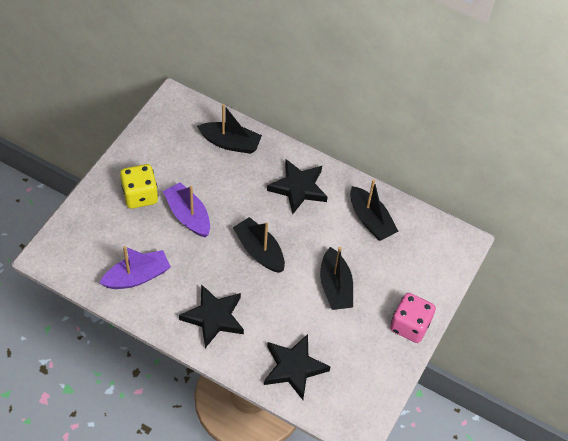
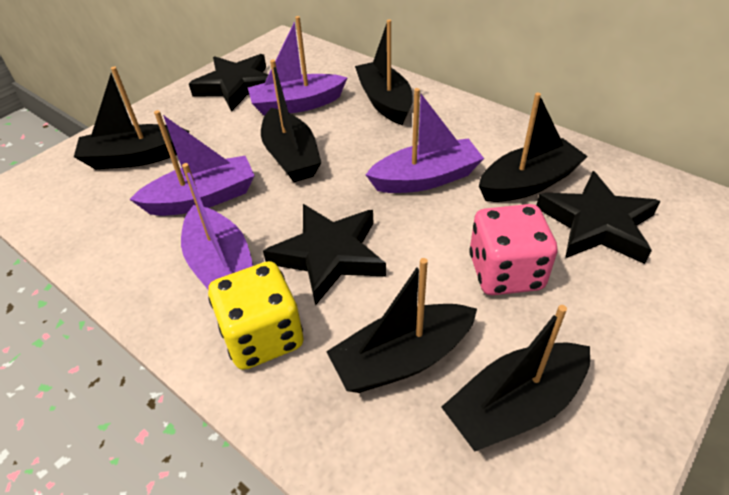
black boat: [197,104,262,154] [233,217,285,273] [320,247,353,310] [350,179,398,241] = 4 -> [74,67,189,170] [261,60,321,182] [326,258,477,393] [355,19,413,125] [441,305,590,452] [479,93,588,202] = 6
purple boat: [100,246,171,289] [163,182,210,237] = 2 -> [129,110,255,216] [181,163,253,289] [248,16,348,116] [366,88,484,193] = 4

